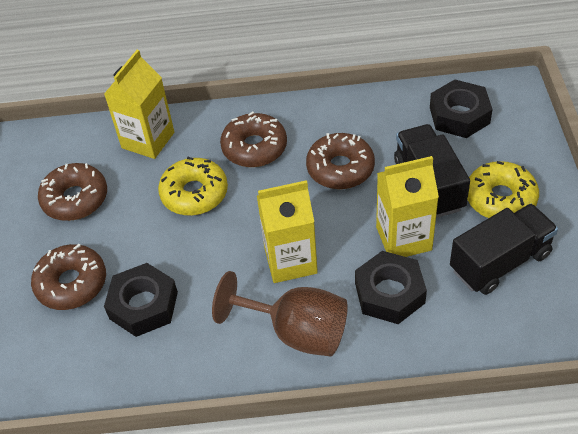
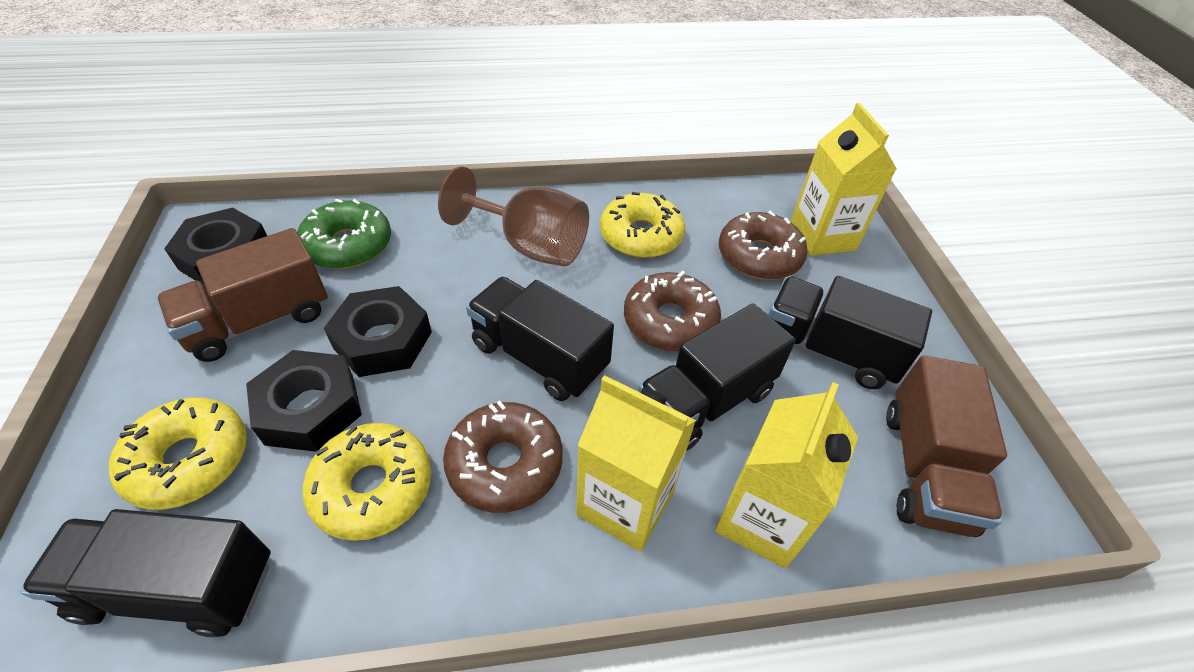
black truck: [394,124,470,218] [450,204,558,295] = 2 -> [21,509,271,637] [466,277,614,401] [638,303,796,451] [768,276,932,389] = 4
brown donut: [31,244,106,310] [38,163,107,221] [220,111,287,167] [306,133,375,189] = 4 -> [443,401,563,513] [624,271,721,352] [719,211,808,280] = 3
brown truck: none = 0 -> [157,228,328,362] [886,356,1007,537] = 2
green donut: none = 0 -> [297,199,391,269] = 1
yellow donut: [158,157,228,215] [468,161,539,218] = 2 -> [109,397,247,510] [302,423,431,541] [600,192,685,258] = 3

